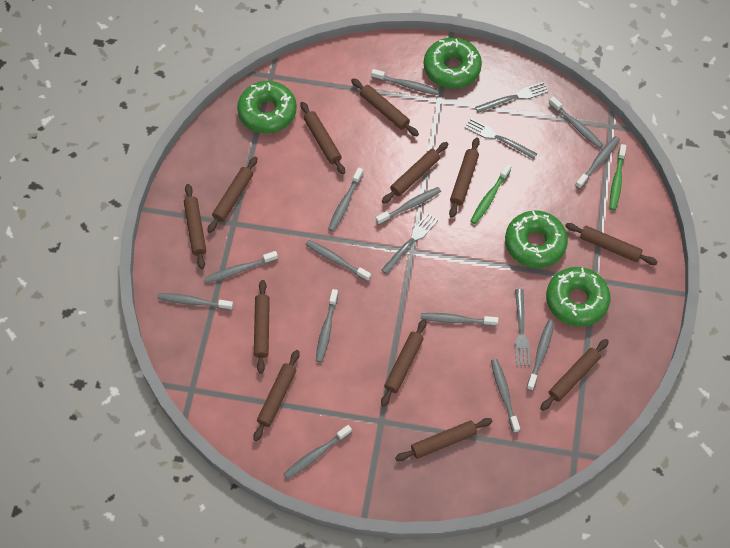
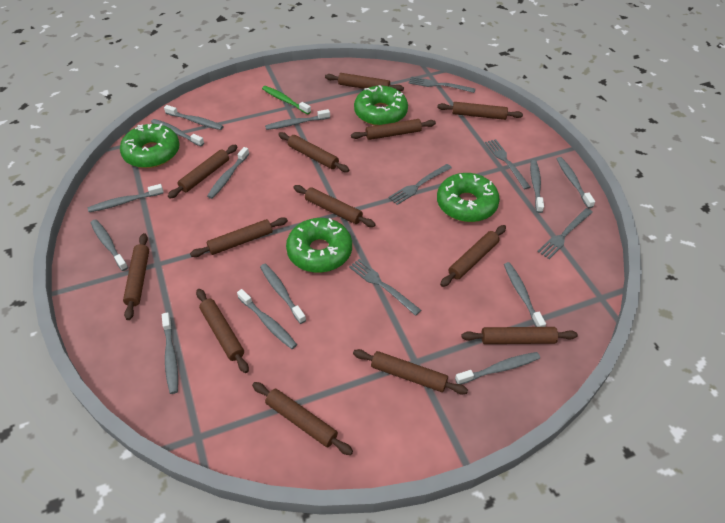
brown rolling pin: [184,184,206,269] [207,157,257,233] [253,350,300,441] [254,280,270,374] [300,102,345,174] [351,78,419,136] [381,319,427,407] [382,142,448,204] [395,418,492,461] [449,138,480,218] [540,339,609,411] [565,223,658,265] = 12 -> [123,233,149,320] [168,144,237,198] [190,217,288,257] [196,289,249,373] [252,382,353,455] [278,132,349,172] [293,185,376,227] [325,73,404,91] [351,119,436,140] [353,349,468,394] [437,102,523,120] [440,225,506,287] [461,327,578,344] = 13
green toothbrush: [471,164,511,224] [609,144,626,210] = 2 -> [262,86,311,114] = 1
grey fork: [381,213,438,275] [465,118,537,159] [475,82,548,113] [515,289,530,366] = 4 -> [349,259,421,316] [388,164,452,205] [409,76,475,93] [485,139,530,189] [537,208,593,259] = 5

